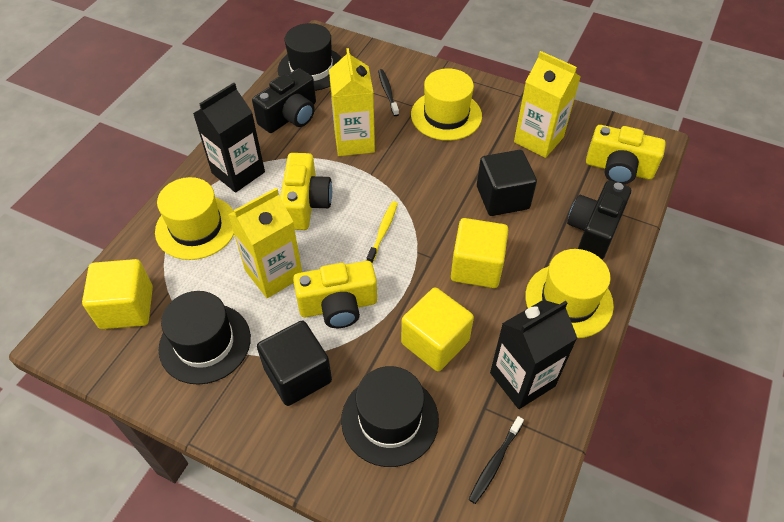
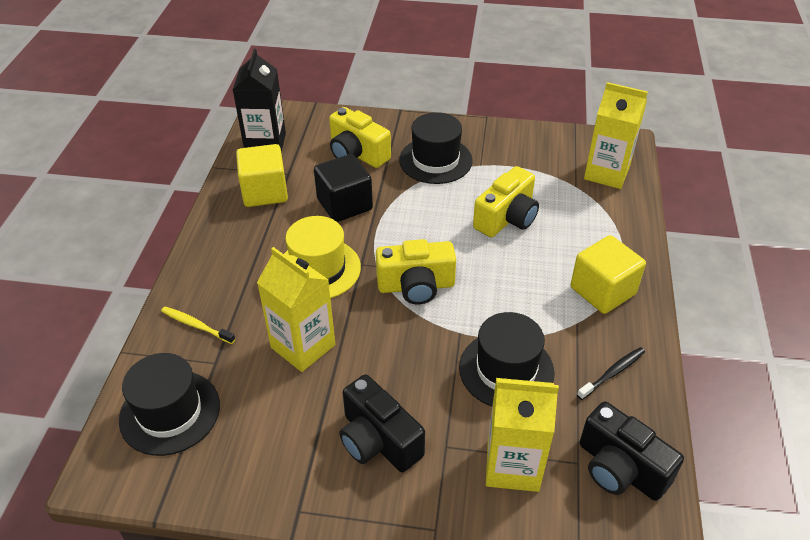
black carton: [193,83,265,193] [490,300,577,409] = 2 -> [233,49,286,152] = 1
black cube: [257,321,332,406] [477,150,537,216] = 2 -> [314,154,373,222] = 1
black toothbrush: [378,69,399,116] [469,416,524,504] = 2 -> [577,347,645,400] = 1
yellow cube: [82,259,153,329] [401,288,474,372] [451,218,508,288] = 3 -> [236,144,288,207] [570,235,646,314] = 2
yellow hat: [155,177,234,260] [411,68,482,141] [525,249,614,338] = 3 -> [284,216,361,298] = 1

